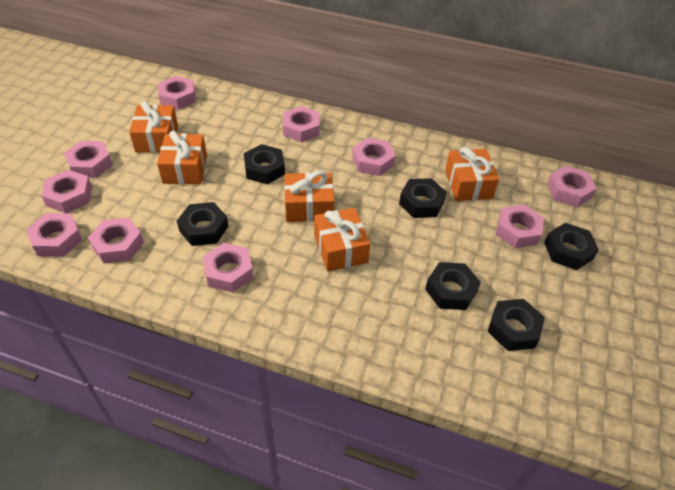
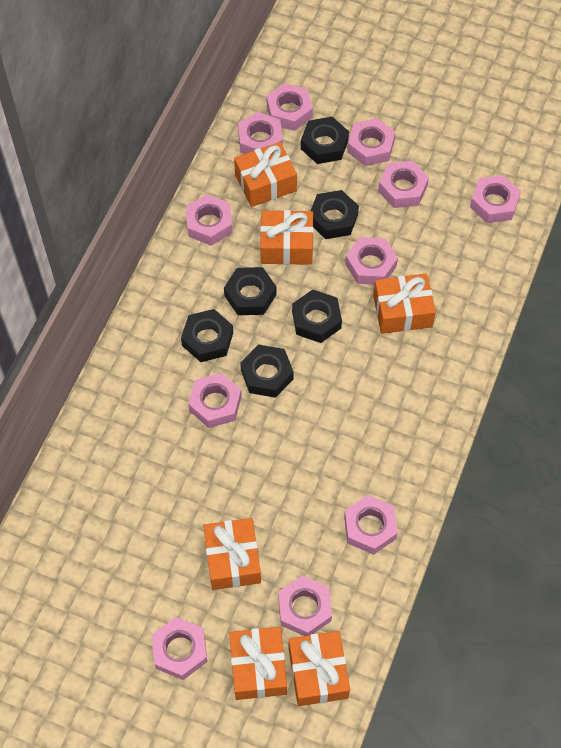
orange gift: [129,101,178,153] [157,131,207,184] [284,171,334,222] [314,208,370,271] [445,147,499,201] = 5 -> [203,518,261,590] [229,627,287,700] [234,142,297,207] [260,210,314,265] [289,631,350,706] [373,274,436,334] = 6
pink nut: [26,213,82,257] [41,170,92,213] [64,141,113,178] [88,218,144,263] [158,76,196,110] [203,243,253,293] [283,106,319,142] [352,138,396,176] [496,205,544,248] [547,166,597,207] = 10 -> [152,617,207,680] [186,194,232,246] [188,373,242,428] [238,112,283,154] [267,83,313,131] [278,575,332,636] [344,495,398,555] [345,237,398,285] [347,118,395,166] [378,161,429,208] [470,175,521,223] = 11

